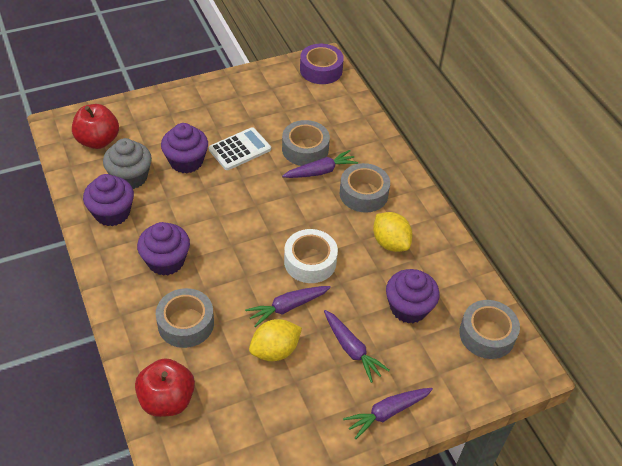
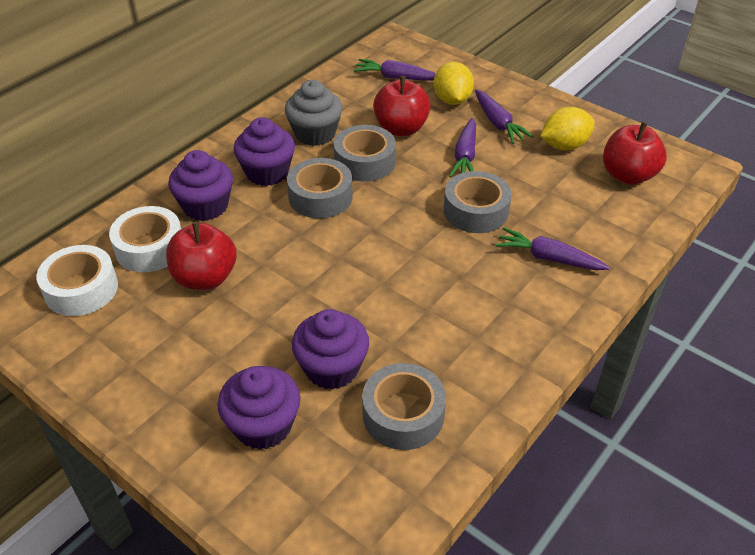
purple tape: [300,44,344,84] = 1 -> none = 0
red apple: [72,104,119,149] [135,358,195,417] = 2 -> [166,222,237,290] [373,76,431,136] [603,122,667,185] = 3
white calculator: [209,127,271,170] = 1 -> none = 0
white tape: [284,229,338,283] = 1 -> [37,245,118,316] [109,206,181,272] = 2

